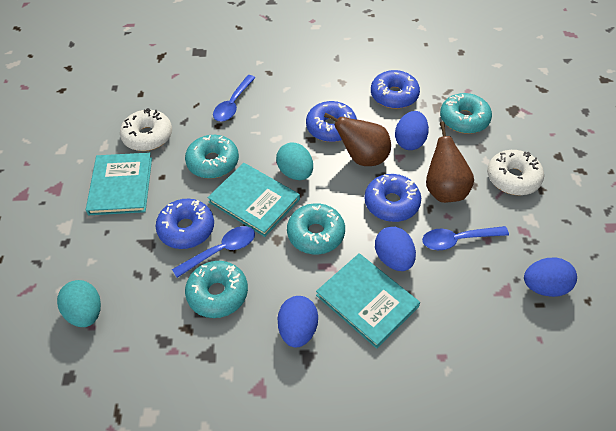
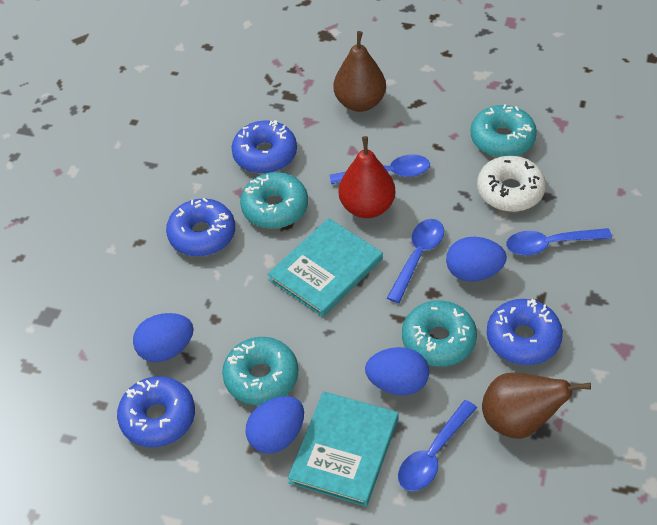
blue spoon: [172,226,255,278] [213,75,256,122] [422,226,509,250] = 3 -> [330,155,430,184] [387,219,444,303] [398,400,477,491] [506,228,612,256] = 4
red pear: none = 0 -> [339,136,396,218] = 1
turquoise book: [86,153,152,215] [208,163,300,237] [316,253,420,349] = 3 -> [268,218,383,317] [288,391,398,507] = 2
turquoise egg: [57,280,101,327] [276,143,313,180] = 2 -> none = 0
white donut: [120,108,172,151] [487,150,544,195] = 2 -> [477,156,546,212] = 1

